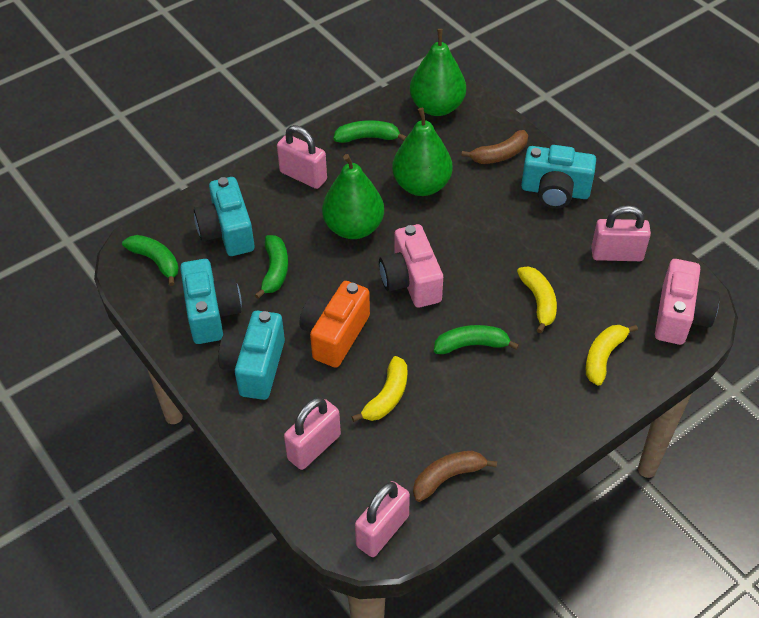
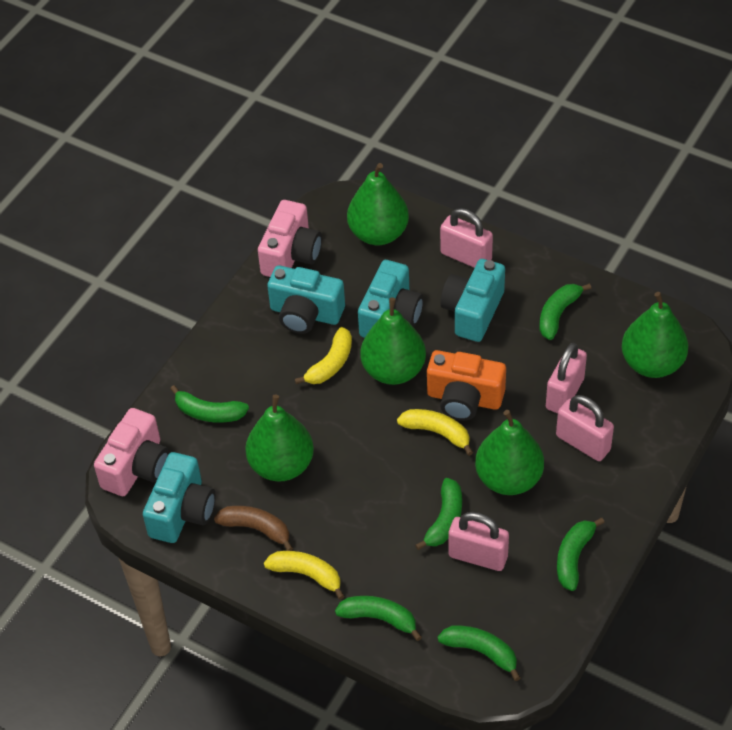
brown banana: [413,451,497,502] [461,130,528,164] = 2 -> [214,506,293,551] = 1
green banana: [122,235,179,286] [255,235,288,299] [333,120,406,143] [434,325,519,354] = 4 -> [170,385,249,423] [335,596,422,641] [415,478,462,550] [438,626,521,681] [539,283,591,340] [557,518,605,591] = 6
green pear: [322,154,384,239] [392,108,453,196] [410,29,466,116] = 3 -> [245,394,314,482] [347,163,409,245] [360,297,426,385] [475,410,544,495] [622,292,688,378] = 5

